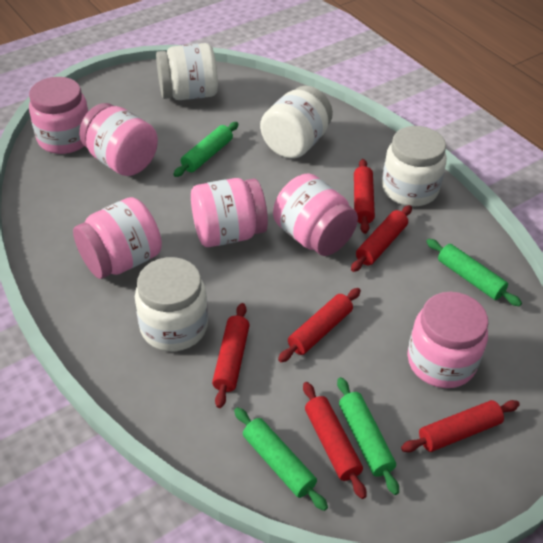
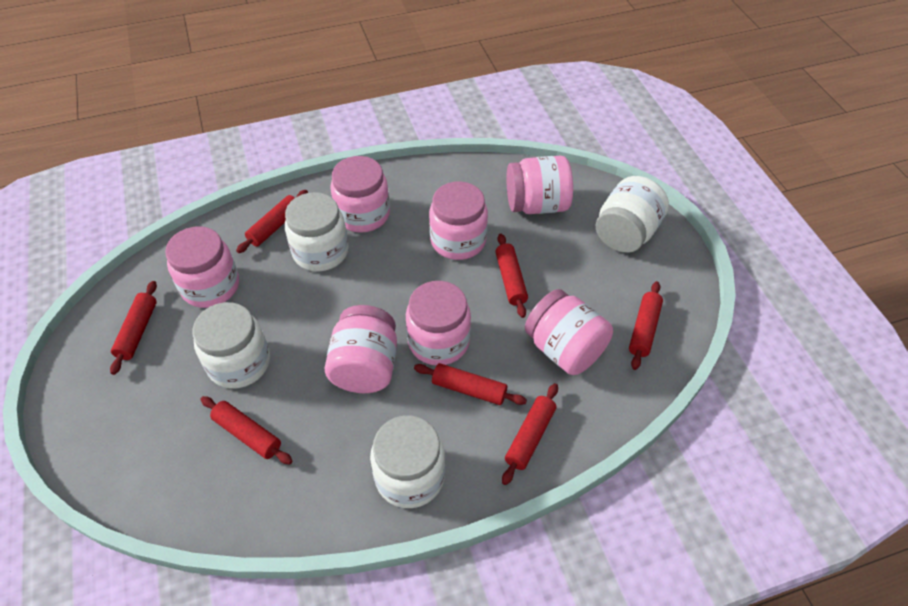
green rolling pin: [173,122,238,177] [234,407,328,511] [337,377,399,495] [426,239,522,306] = 4 -> none = 0
pink jar: [29,77,89,154] [73,197,162,279] [79,103,158,176] [191,178,268,247] [273,174,358,256] [407,292,488,388] = 6 -> [165,226,239,308] [325,305,397,393] [330,156,390,233] [406,281,471,366] [429,182,488,260] [507,156,573,214] [525,289,613,375] = 7
red rolling pin: [212,303,250,408] [278,288,361,362] [303,382,366,499] [351,205,412,272] [354,159,375,234] [401,400,520,452] = 6 -> [110,281,157,375] [200,396,293,465] [236,190,308,253] [414,363,527,405] [495,234,528,318] [502,383,558,485] [629,281,663,370] = 7

